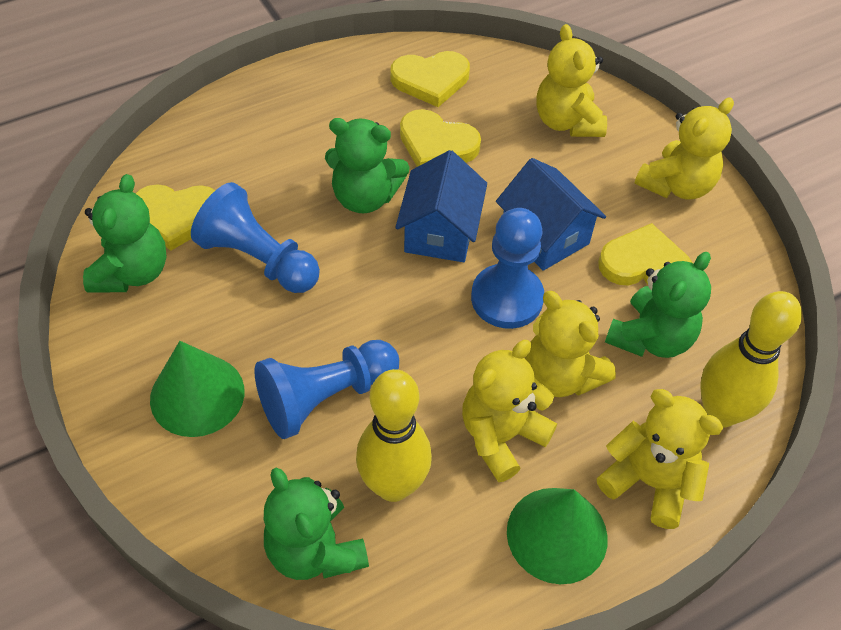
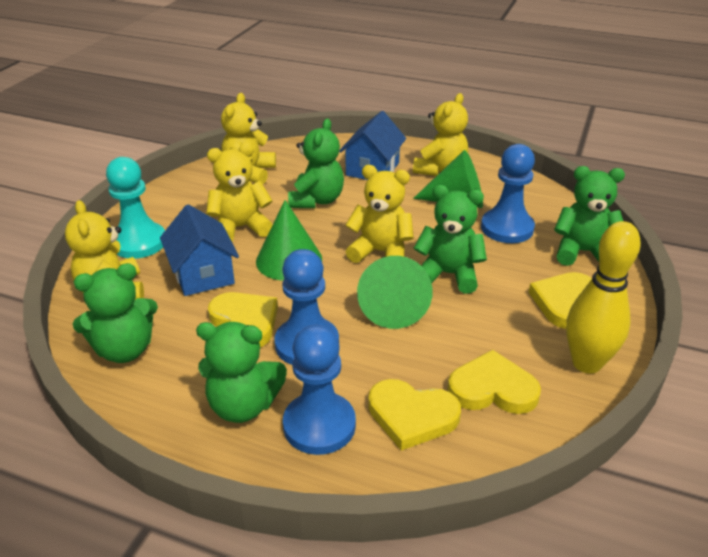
green cone: [150,341,245,437] [507,488,608,584] = 2 -> [256,200,322,281] [357,256,433,329] [413,150,483,208] = 3
green teddy bear: [83,174,167,293] [264,468,369,580] [325,118,409,213] [605,252,711,358] = 4 -> [73,263,158,363] [196,322,287,423] [288,119,344,208] [414,185,487,294] [554,166,625,266] = 5
turquoise pawn: none = 0 -> [106,157,165,259] = 1
yellow bowling pin: [356,369,432,502] [701,291,802,428] = 2 -> [566,221,641,374] = 1

